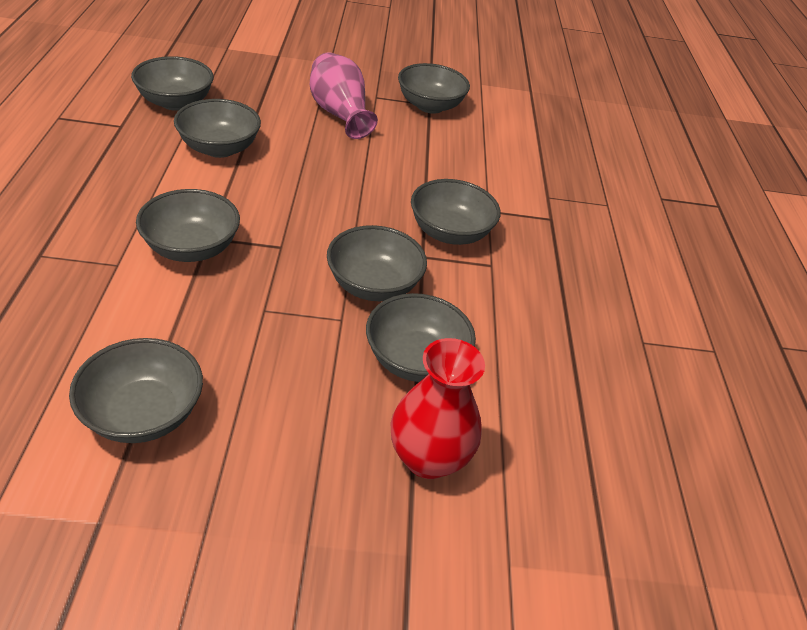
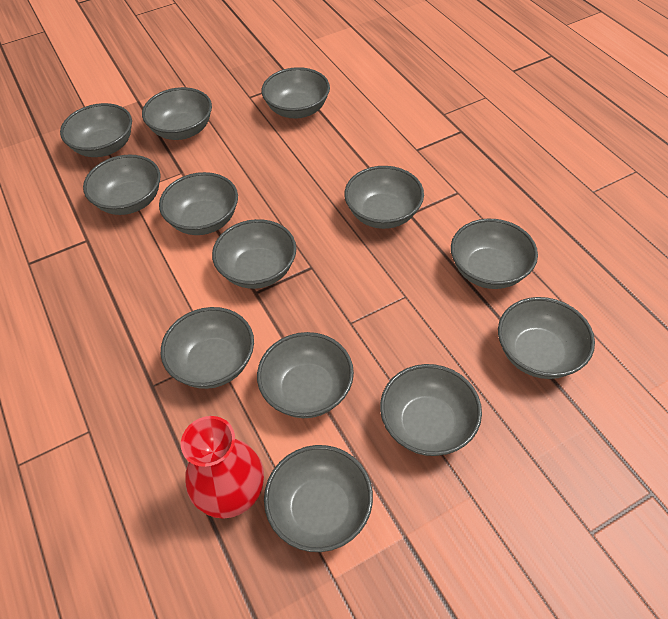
grey bowl: [69,338,203,443] [131,56,214,111] [136,189,240,262] [174,99,261,158] [327,225,427,301] [366,293,476,382] [398,63,470,114] [411,179,500,245] = 8 -> [60,103,132,157] [83,155,161,215] [142,87,212,140] [159,172,238,235] [161,307,254,389] [212,219,296,289] [257,332,354,418] [261,67,330,118] [264,445,373,552] [344,166,424,229] [380,364,482,456] [451,219,538,289] [498,297,595,379] = 13
pink vase: [310,52,378,139] = 1 -> none = 0

